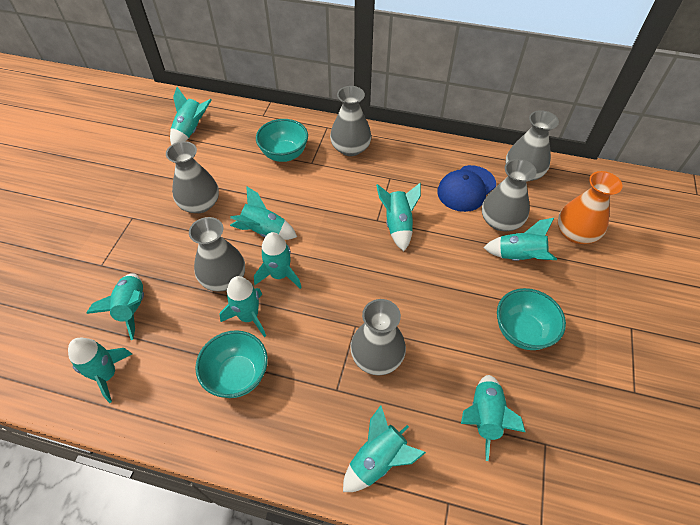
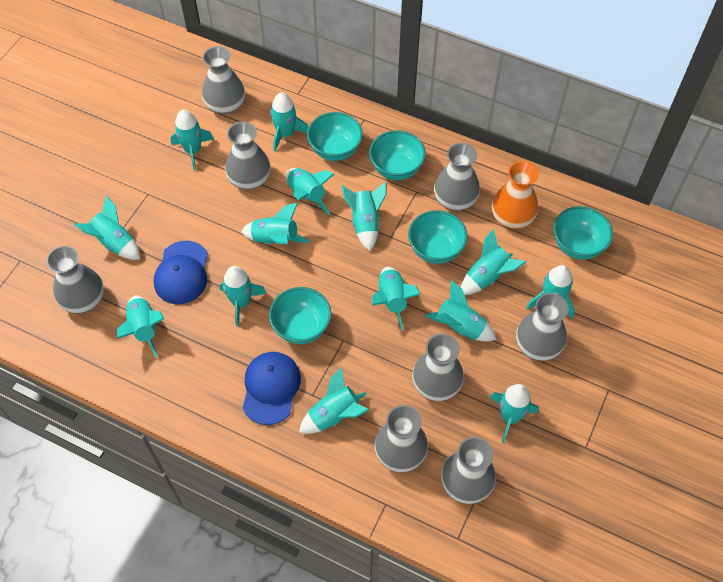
blue cap: [437,165,496,212] = 1 -> [154,241,208,304] [243,352,301,425] = 2
grey vase: [166,141,219,213] [189,217,245,292] [330,86,371,156] [350,299,406,375] [482,159,537,231] [506,110,559,182] = 6 -> [46,246,104,314] [202,46,245,114] [225,122,271,190] [374,405,428,473] [412,334,464,401] [434,143,480,211] [441,437,496,504] [516,293,569,361] = 8
turquoise bowl: [195,330,268,398] [256,119,308,162] [497,288,566,350] = 3 -> [269,287,331,344] [307,112,363,161] [369,130,426,180] [408,210,468,264] [553,206,613,260] = 5
turquoise rocket: [68,338,132,403] [86,273,144,340] [170,87,211,145] [220,276,266,337] [230,186,297,240] [254,232,302,289] [343,405,426,492] [376,183,421,251] [461,375,526,461] [484,218,557,261] = 10 -> [74,195,141,260] [117,295,164,358] [170,110,214,170] [220,266,267,327] [241,203,310,244] [270,92,308,152] [286,168,334,215] [299,367,369,434] [341,182,386,251] [372,267,421,330] [425,280,496,342] [461,229,526,295] [489,384,539,443] [526,265,575,319] = 14

